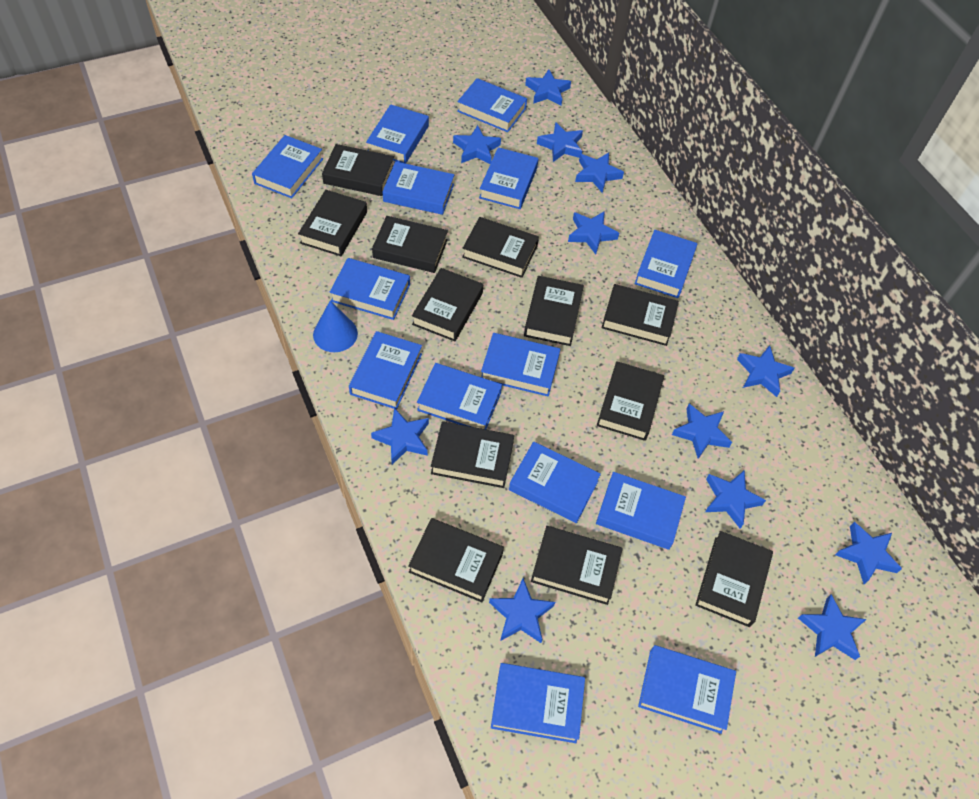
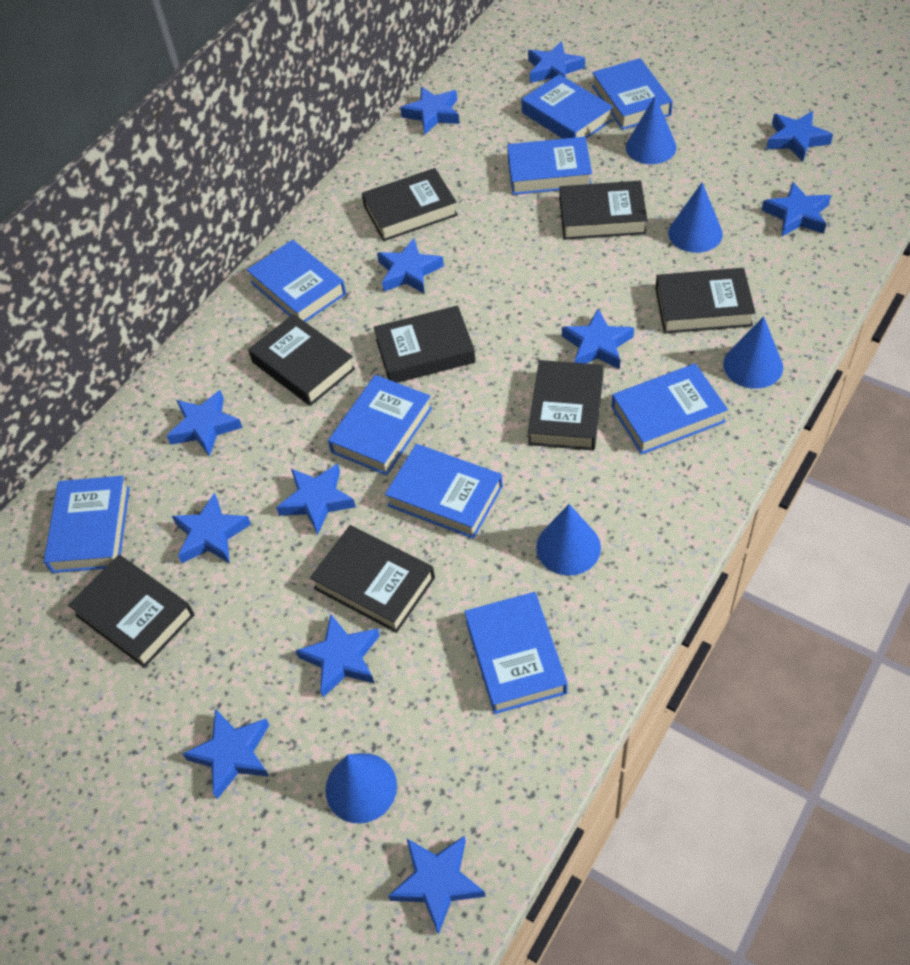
black book: [298,190,367,256] [322,144,394,196] [372,216,448,273] [408,518,504,602] [412,268,483,341] [431,421,514,488] [462,217,539,278] [524,276,584,346] [531,526,623,605] [597,361,664,441] [602,284,679,346] [695,531,773,627] = 12 -> [68,555,195,668] [248,314,355,406] [310,525,435,633] [362,168,458,241] [374,305,476,383] [528,360,604,451] [560,181,647,240] [655,268,756,334] = 8
blue book: [252,135,323,198] [330,258,410,320] [349,331,422,409] [366,104,429,164] [382,161,454,215] [417,363,502,429] [457,78,527,132] [479,147,538,209] [481,333,560,396] [491,663,585,743] [509,442,601,523] [596,472,686,550] [634,230,697,298] [638,645,736,734] = 14 -> [44,476,130,573] [247,240,346,322] [328,375,432,475] [385,444,503,539] [464,592,568,714] [507,137,592,195] [521,74,613,139] [592,58,673,130] [612,363,728,455] = 9
blue cone: [313,300,358,352] = 1 -> [325,753,397,824] [536,504,601,576] [626,96,676,164] [668,182,723,253] [723,316,783,389] = 5

